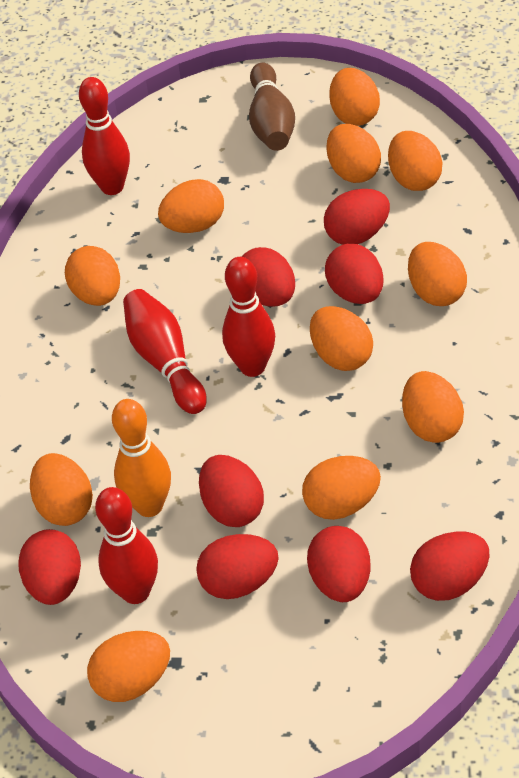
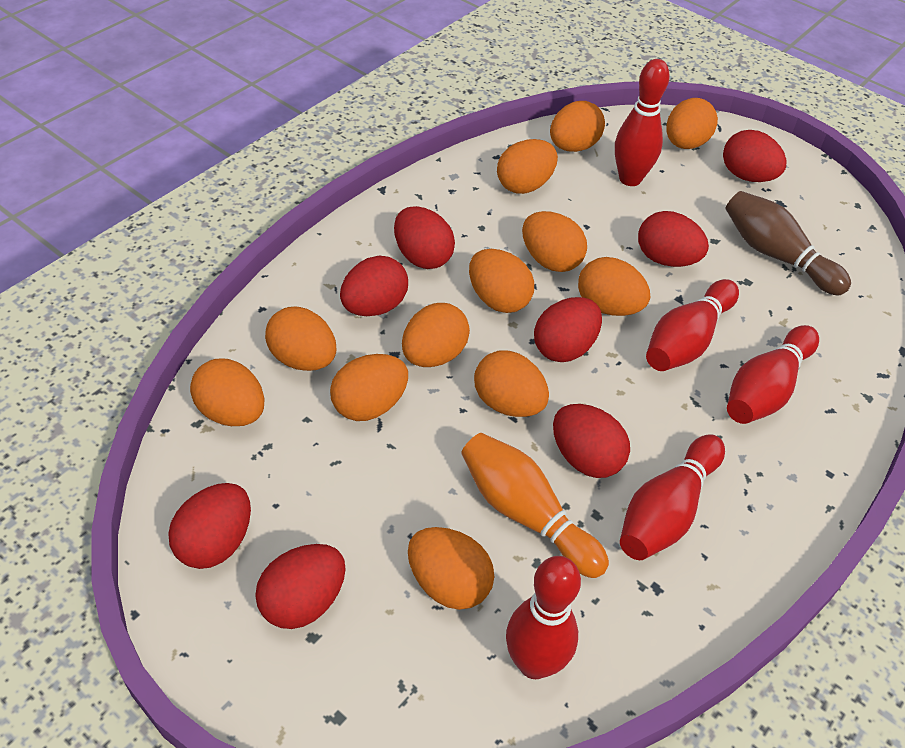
orange egg: [30,453,93,526] [65,246,120,306] [87,631,170,702] [158,179,224,233] [302,456,381,520] [310,306,373,371] [327,124,381,183] [329,68,380,126] [388,131,443,191] [402,371,464,443] [408,242,467,306] = 11 -> [190,359,265,426] [265,306,336,371] [330,354,408,421] [402,303,470,367] [408,527,494,610] [469,249,534,313] [474,350,549,417] [497,139,558,194] [522,211,587,272] [550,101,605,152] [578,257,650,316] [666,98,718,149] = 12
red bowling pin: [79,77,130,195] [95,487,158,604] [123,289,207,414] [222,257,275,377] = 4 -> [506,556,581,679] [615,59,670,186] [620,435,725,560] [646,279,739,371] [727,325,819,424] = 5

